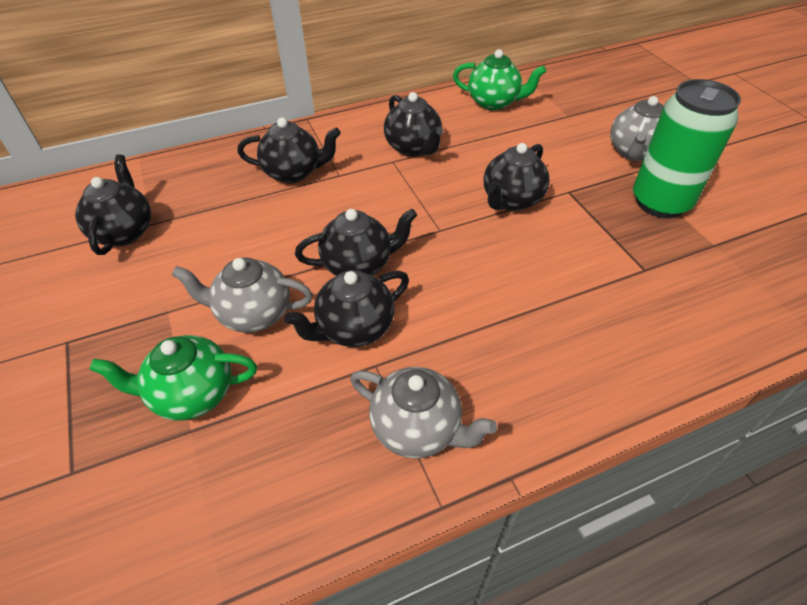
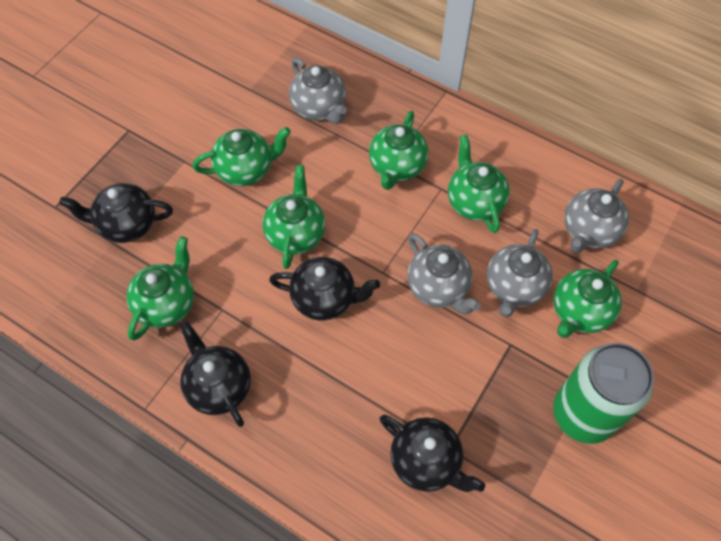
black teapot: [75,154,151,255] [237,118,341,183] [284,270,409,347] [295,209,417,276] [384,92,443,156] [484,143,550,211] = 6 -> [59,183,173,243] [180,321,251,427] [269,257,380,321] [380,415,485,492] = 4
green teapot: [90,335,257,420] [453,49,546,110] = 2 -> [127,236,194,340] [192,127,291,186] [263,165,325,269] [369,111,428,190] [448,135,510,233] [554,260,622,338] = 6
grey teapot: [172,257,313,333] [350,367,497,458] [610,96,664,161] = 3 -> [289,58,347,124] [407,233,481,314] [487,229,553,317] [564,179,629,253] = 4

